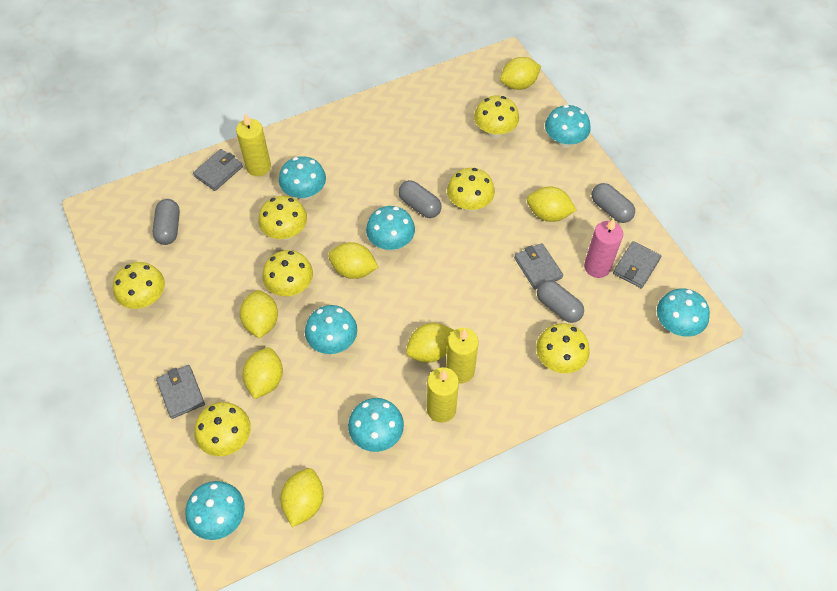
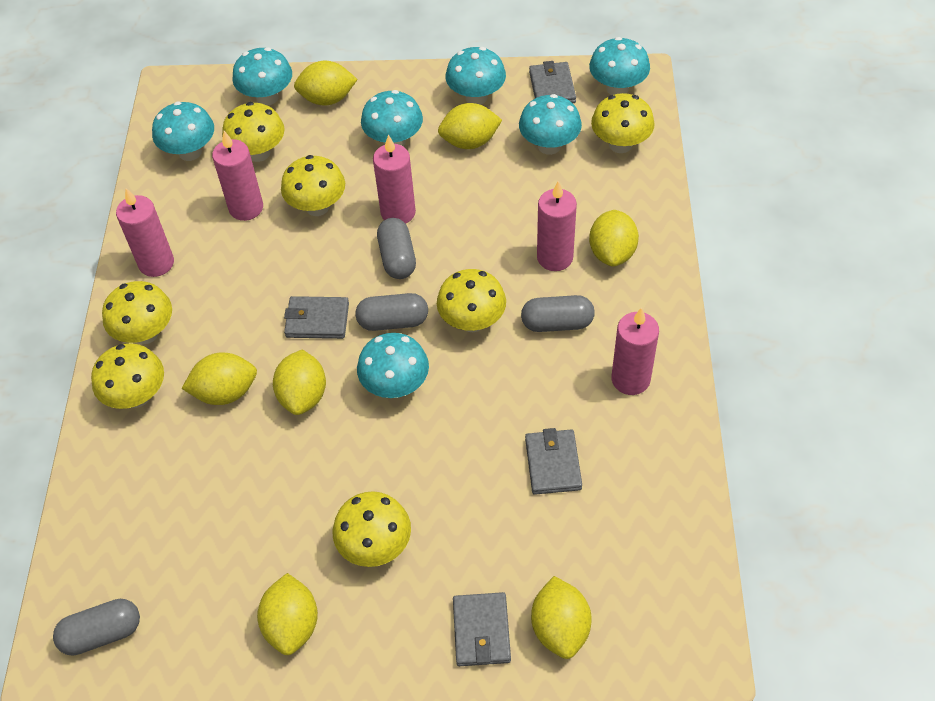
pink candle: [584,218,623,278] = 1 -> [116,188,174,277] [212,131,263,221] [373,135,416,224] [537,181,577,271] [612,307,659,395] = 5
yellow candle: [236,113,271,176] [427,367,459,423] [446,328,479,384] = 3 -> none = 0

